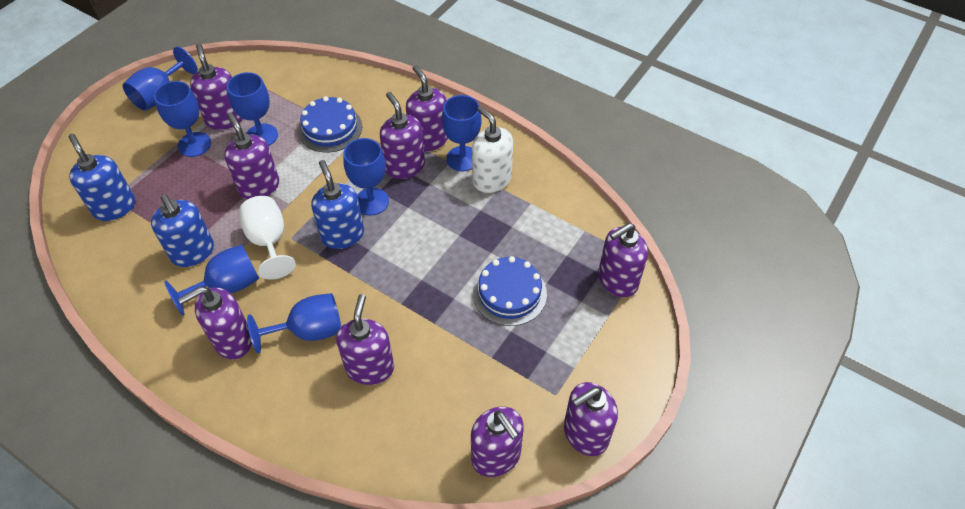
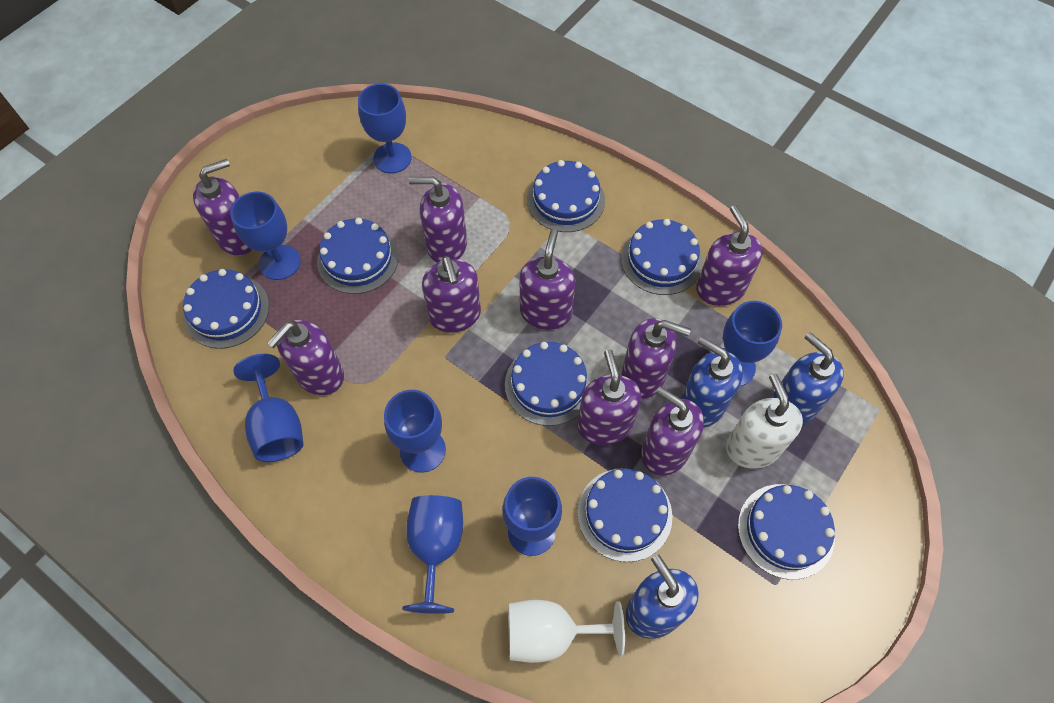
blue cake: [298,96,362,152] [473,256,547,326] = 2 -> [183,269,269,349] [317,218,399,294] [505,342,592,426] [527,160,605,232] [577,468,673,562] [621,219,703,295] [738,484,835,579] = 7

